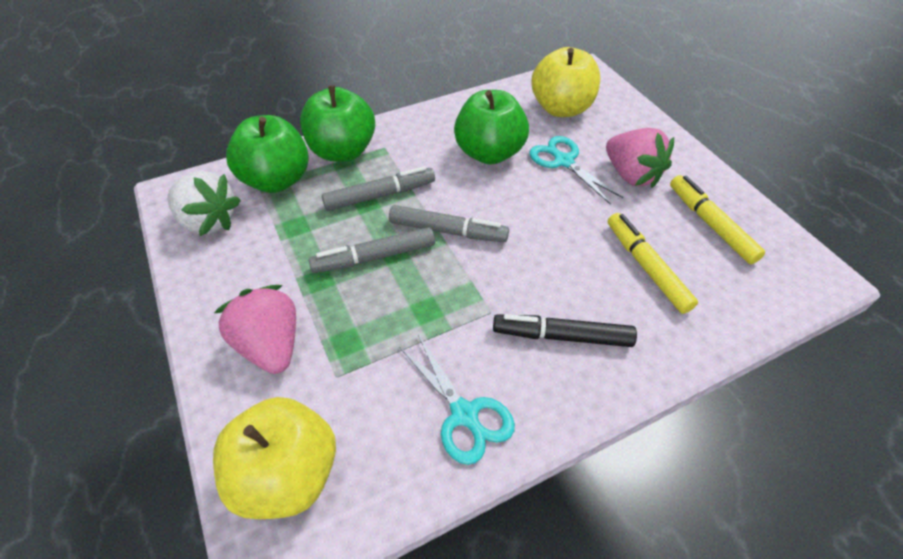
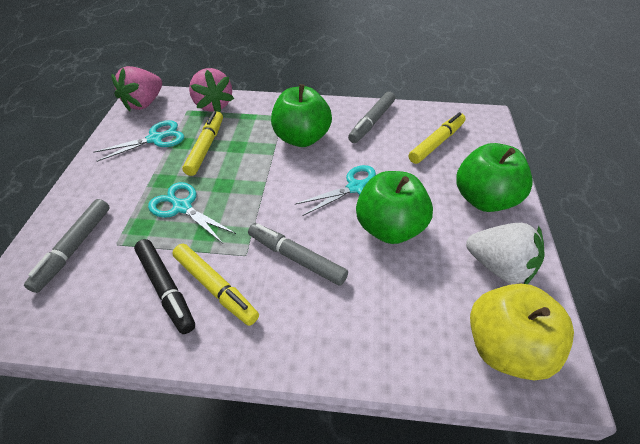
turquoise scissors: [399,335,515,465] [529,136,623,205] = 2 -> [93,120,184,162] [148,182,236,243] [296,165,376,216] = 3
yellow apple: [213,397,336,519] [532,47,600,117] = 2 -> [470,284,574,380] = 1
yellow marker: [608,213,698,314] [670,175,765,264] = 2 -> [172,244,259,326] [182,111,223,176] [409,112,466,164] = 3

